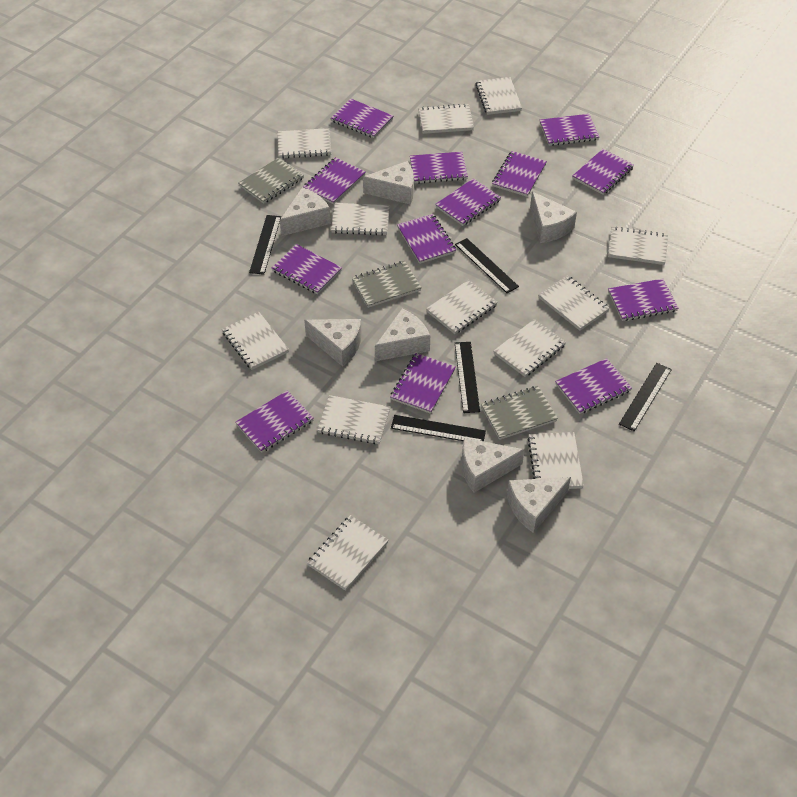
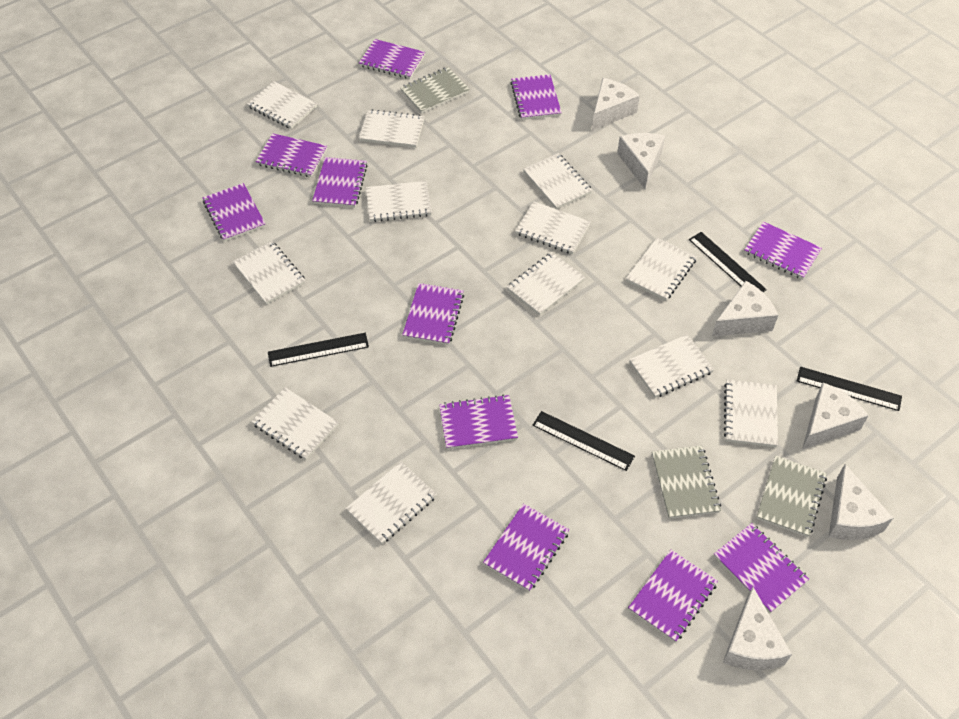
black ruler: [249,215,281,275] [391,415,486,441] [455,238,519,293] [455,342,480,413] [619,363,672,431] = 5 -> [268,333,369,367] [532,411,635,471] [689,232,767,292] [797,367,902,411] = 4
purple notebook: [235,390,314,453] [272,244,342,294] [303,157,365,204] [331,99,393,138] [390,353,456,414] [397,214,456,264] [410,152,468,184] [435,178,501,226] [492,151,547,197] [540,114,599,146] [555,358,632,414] [572,149,634,195] [608,279,678,321] = 13 -> [203,183,266,242] [255,133,327,177] [312,157,368,208] [359,39,425,79] [402,283,464,345] [439,395,518,449] [483,503,569,592] [511,74,562,120] [628,550,718,642] [714,523,809,613] [744,222,822,279] = 11
white cheese: [280,187,331,236] [304,319,362,367] [363,161,414,205] [375,309,430,361] [462,438,525,493] [507,477,571,533] [530,192,577,243] = 7 -> [592,78,640,131] [617,133,665,189] [712,281,778,337] [722,587,792,670] [802,383,869,450] [829,464,893,540] = 6

